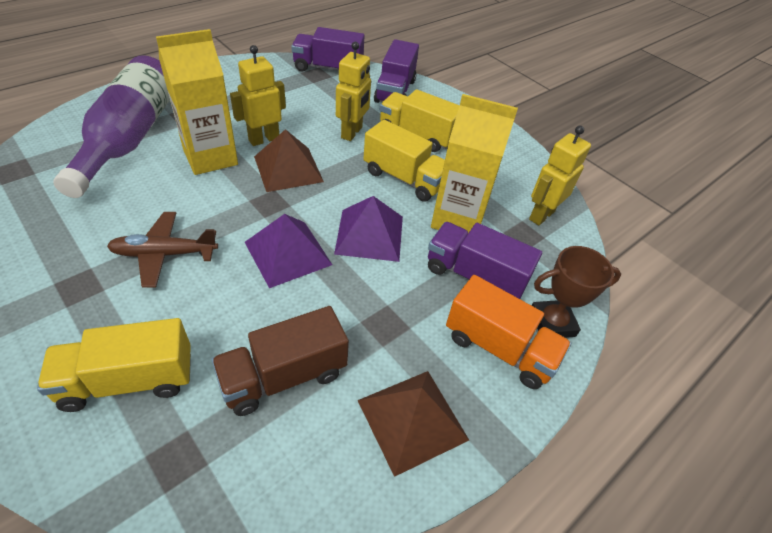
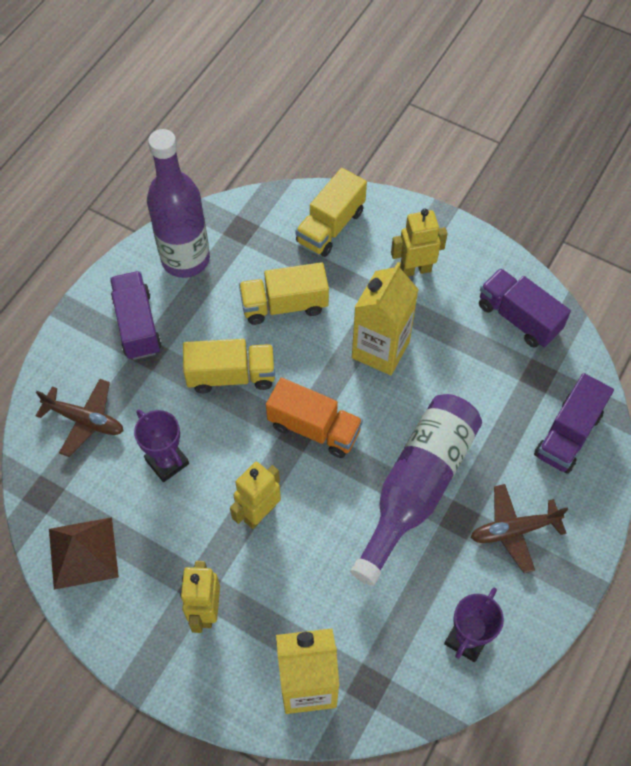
brown plane: [107,212,218,288] = 1 -> [35,379,124,457] [471,484,568,573] = 2
brown pyramid: [254,129,324,192] [357,371,469,477] = 2 -> [49,517,119,590] = 1
brown trophy: [532,246,621,338] = 1 -> none = 0
brown truck: [211,306,349,416] = 1 -> none = 0
purple bottle: [53,55,170,198] = 1 -> [147,129,210,278] [351,394,482,586] = 2
purple pyramid: [245,214,333,288] [334,196,403,262] = 2 -> none = 0
purple trophy: none = 0 -> [134,410,189,482] [444,588,504,662] = 2

